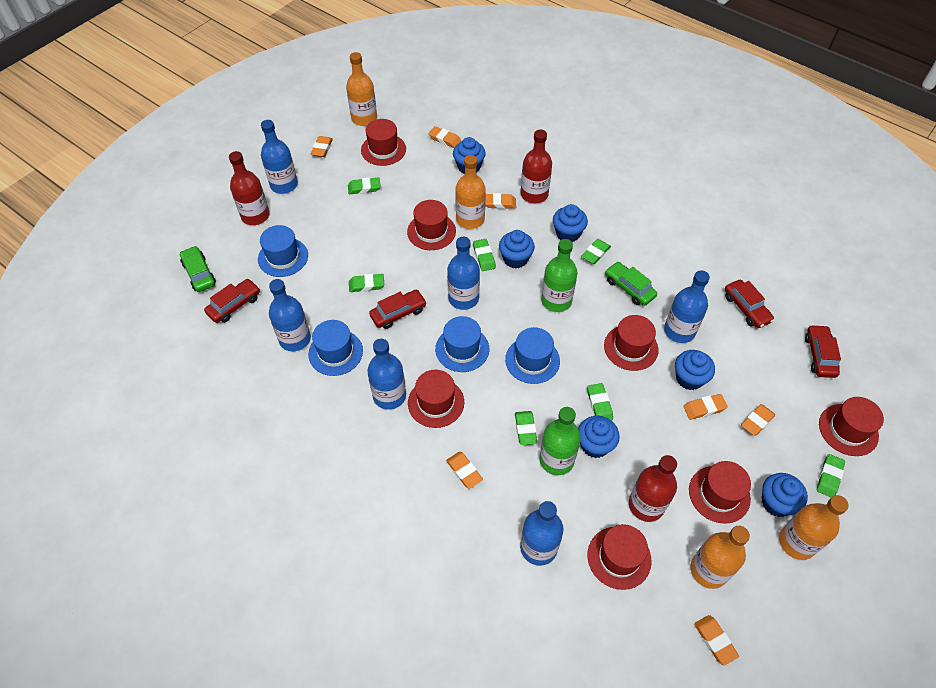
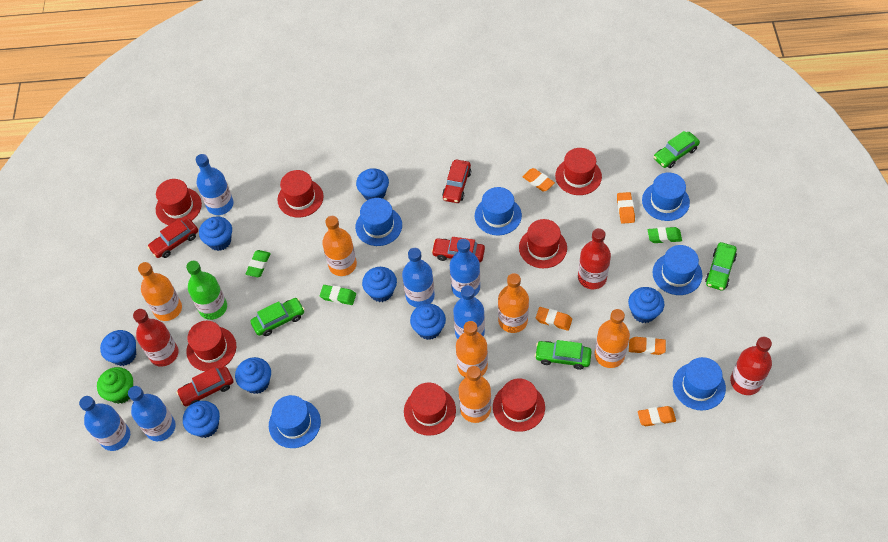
blue cupcake: [453,137,486,174] [499,230,535,268] [553,204,588,242] [578,416,620,458] [675,350,715,390] [762,473,808,517] = 6 -> [100,330,136,366] [183,401,220,438] [199,216,232,251] [235,357,271,394] [356,168,389,200] [362,267,397,302] [410,304,446,340] [628,287,664,323] = 8
blue hat: [258,225,308,277] [308,320,363,376] [435,316,489,372] [505,327,560,384] = 4 -> [269,395,321,448] [355,198,402,246] [475,187,522,235] [642,173,690,221] [653,245,702,295] [673,357,726,410] = 6
green bottle: [539,407,581,475] [541,239,578,312] = 2 -> [186,261,227,320] = 1
green car: [180,246,216,292] [605,262,657,306] = 2 -> [250,298,305,336] [535,340,592,370] [654,131,700,168] [705,242,737,291] = 4
green cupcake: none = 0 -> [97,367,133,404] = 1
green eraser: [348,177,381,194] [349,274,384,292] [473,239,496,271] [515,411,537,445] [581,239,611,264] [587,383,613,421] [817,454,845,498] = 7 -> [246,250,271,277] [320,285,356,305] [648,227,682,243] = 3
orange bottle: [346,52,377,126] [455,155,486,229] [690,526,750,589] [779,495,849,560] = 4 -> [138,262,182,321] [322,216,357,276] [456,321,488,378] [459,366,491,423] [498,273,529,333] [595,309,630,368] = 6
orange eraser: [311,136,333,157] [429,126,461,148] [446,452,483,489] [485,193,516,209] [683,394,728,420] [694,615,739,665] [741,404,775,436] = 7 -> [522,168,555,192] [536,307,572,331] [617,192,635,224] [629,337,666,355] [638,406,676,426] = 5

